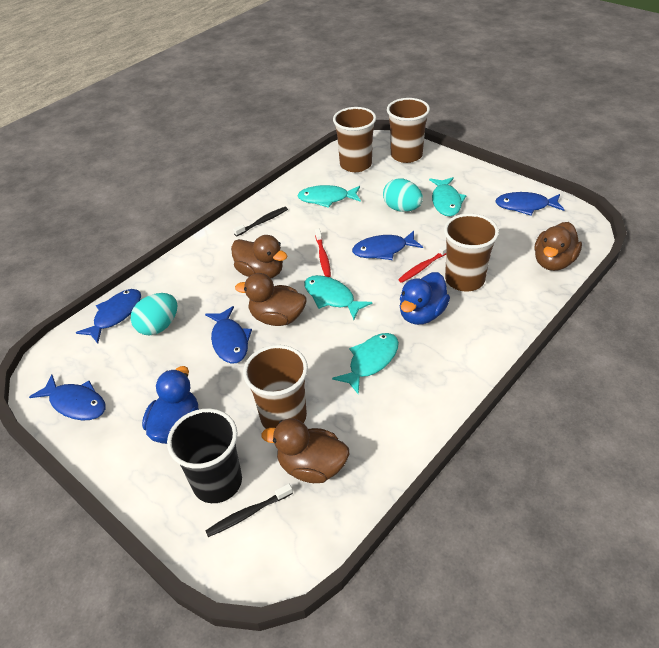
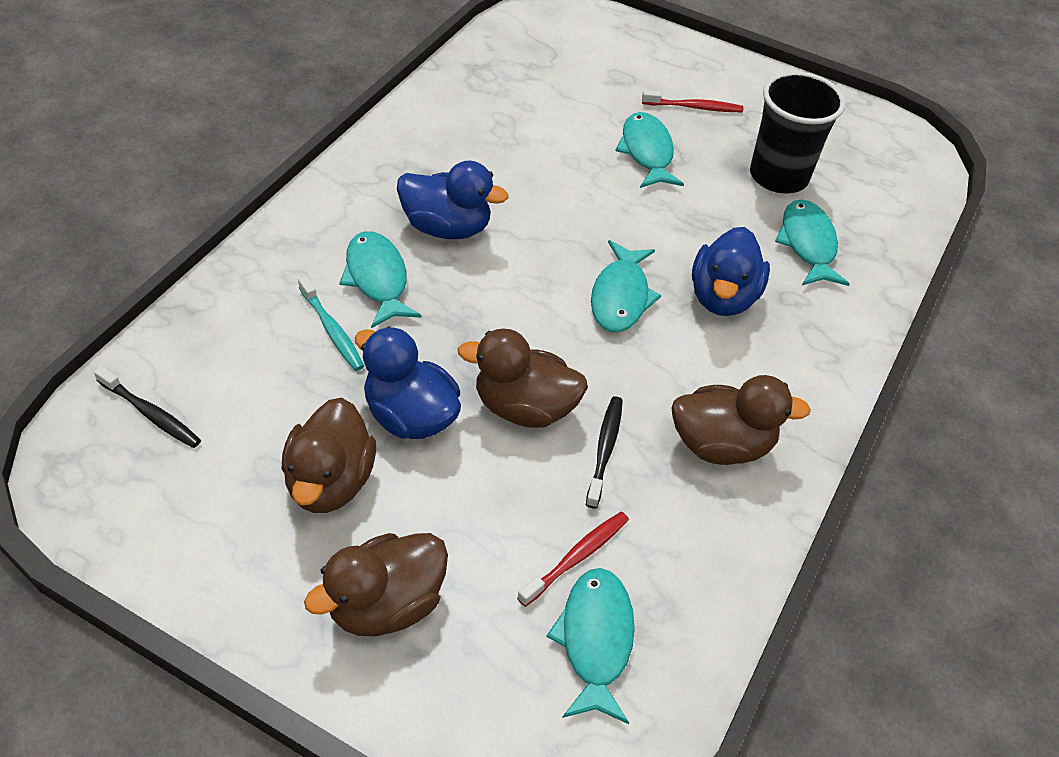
blue duck: [142,366,199,444] [400,272,450,325] = 2 -> [355,326,461,439] [397,161,508,239] [692,227,770,316] = 3
blue fish: [29,374,106,420] [76,289,141,344] [205,306,252,364] [352,231,423,260] [495,192,565,216] = 5 -> none = 0
brown cup: [243,345,308,429] [333,107,376,172] [387,98,430,163] [444,213,499,291] = 4 -> none = 0
turquoise egg: [131,293,178,335] [383,179,423,212] = 2 -> none = 0
turquoise fish: [297,185,361,208] [304,275,373,320] [332,333,399,395] [429,177,466,216] = 4 -> [339,231,422,328] [546,568,635,724] [591,240,661,332] [615,112,684,188] [775,199,849,286] = 5
turquoise toothbrush: none = 0 -> [298,276,364,371] = 1

